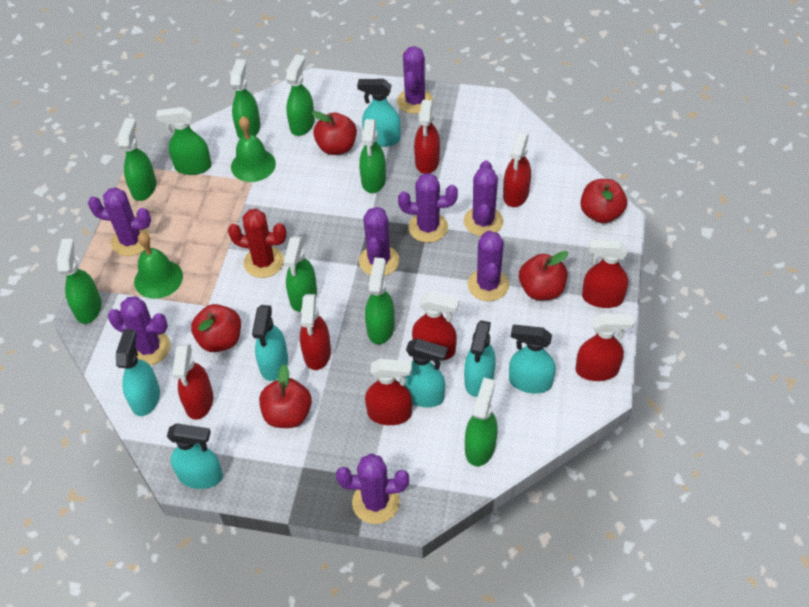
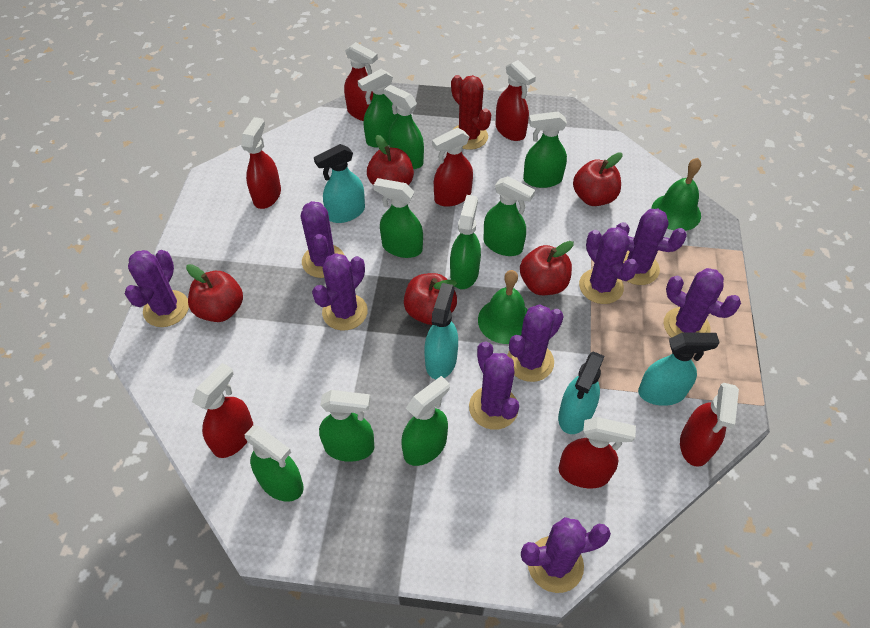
purple cactus: [88,187,151,256] [108,296,170,365] [336,453,409,524] [359,207,399,276] [397,46,433,114] [398,173,458,243] [464,160,503,236] [468,230,509,301] = 8 -> [125,250,189,327] [301,201,344,278] [312,253,368,330] [469,341,519,430] [507,304,564,382] [521,517,611,593] [579,227,638,304] [616,209,687,285] [664,268,741,338] = 9
red spray bottle: [172,344,213,420] [300,294,331,370] [365,358,412,425] [412,292,459,361] [414,100,440,174] [503,133,531,207] [575,313,634,381] [582,240,628,308] = 8 -> [192,363,253,458] [241,117,281,209] [344,42,378,121] [432,128,473,207] [496,60,536,141] [559,417,636,489] [680,383,739,467] = 7
turquoise spray bottle: [116,329,160,416] [167,423,223,489] [252,305,288,381] [357,79,401,147] [400,338,448,407] [464,320,495,397] [509,325,556,394] = 7 -> [314,144,365,223] [424,283,458,379] [558,351,605,434] [638,333,720,406] = 4

